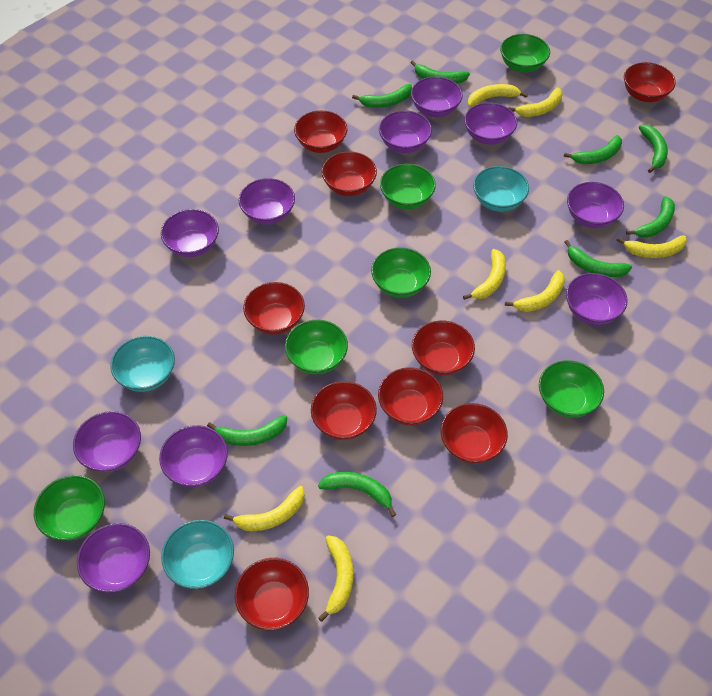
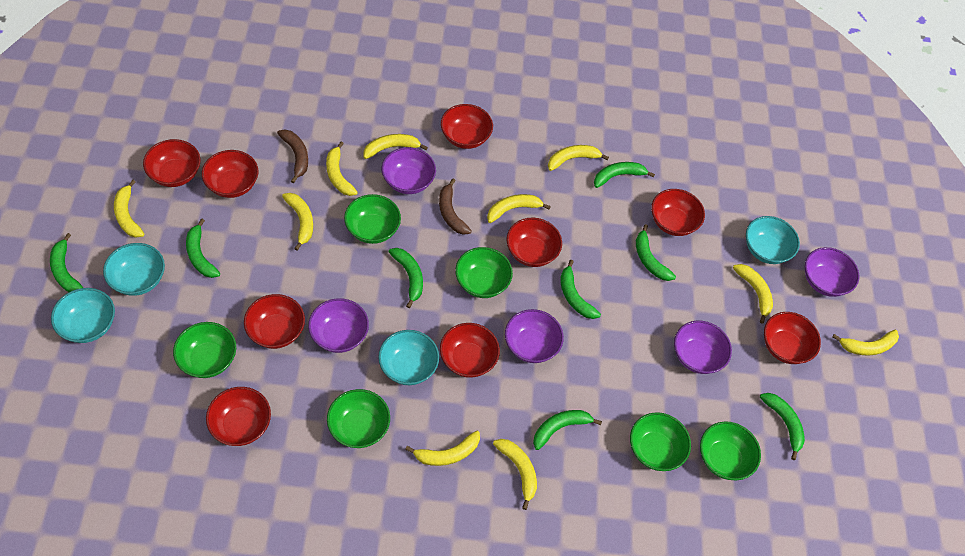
brown banana: none = 0 -> [277,129,308,183] [439,179,472,235] = 2
purple bowl: [73,411,141,472] [77,523,150,593] [159,425,228,487] [161,209,219,257] [239,178,295,225] [379,110,432,153] [411,76,463,117] [464,102,517,145] [566,273,627,325] [567,182,624,228] = 10 -> [308,298,369,353] [382,147,436,194] [505,309,564,363] [674,321,732,374] [805,247,859,297] = 5
turquoise bowl: [110,336,175,392] [161,520,234,589] [473,166,529,212] = 3 -> [51,288,115,343] [103,243,165,296] [378,330,439,385] [746,216,800,264] = 4
yellow banana: [224,486,305,531] [318,535,353,622] [463,249,506,300] [468,84,528,107] [505,270,565,312] [508,88,562,117] [617,235,687,258] = 7 -> [114,180,144,238] [282,193,313,251] [326,142,358,196] [364,134,428,159] [405,431,480,466] [487,194,551,223] [493,439,537,510] [548,145,609,171] [733,264,773,324] [832,330,899,356] = 10

